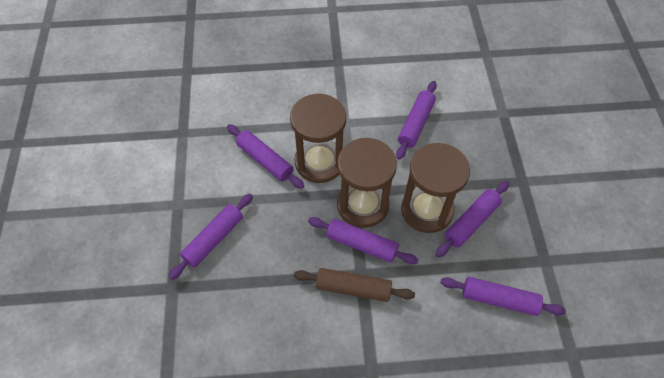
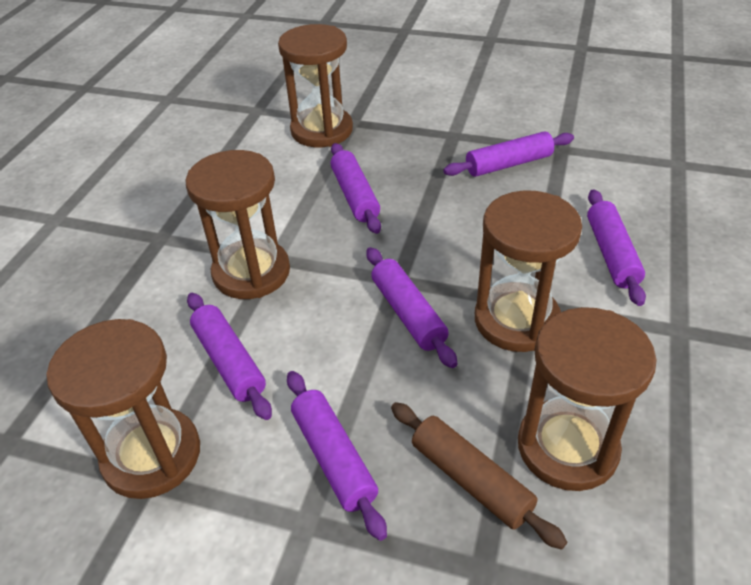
brown hourglass: [290,93,346,183] [337,138,397,228] [401,143,470,233] = 3 -> [46,319,200,499] [185,150,290,299] [278,24,353,147] [475,190,582,352] [518,307,657,491] = 5

